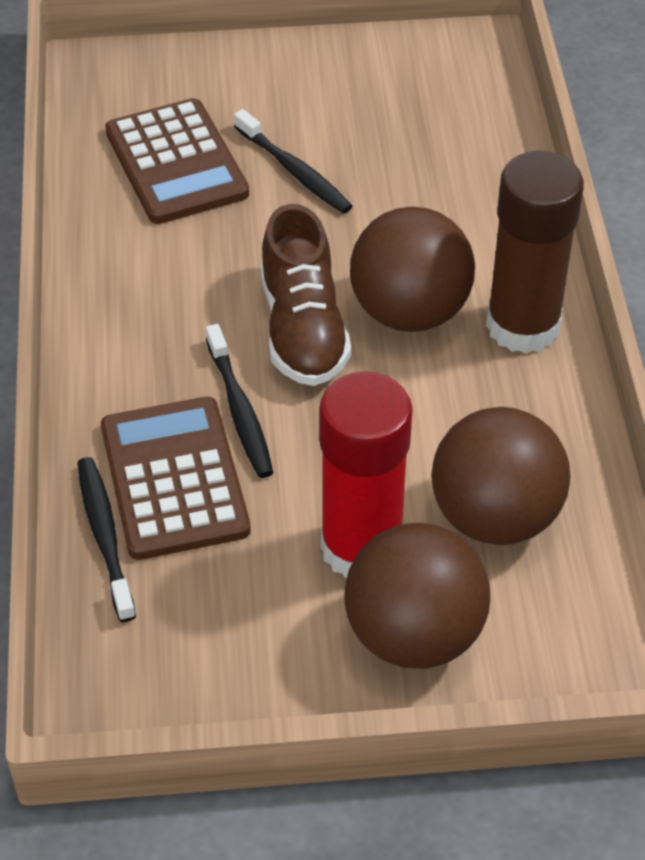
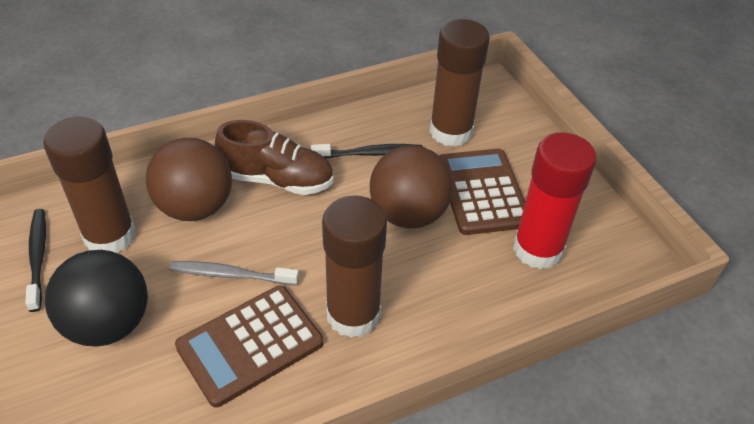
black ball: none = 0 -> [45,250,148,347] = 1
black toothbrush: [77,457,136,622] [206,324,274,478] [234,109,353,214] = 3 -> [25,209,46,312] [311,144,423,159] = 2
brown ball: [344,523,490,669] [350,207,475,332] [431,407,570,545] = 3 -> [146,138,232,221] [370,145,453,229] = 2
brown glue stick: [486,151,584,354] = 1 -> [43,117,136,253] [322,196,387,338] [429,19,490,147] = 3
grey toothbrush: none = 0 -> [169,261,299,286] = 1

